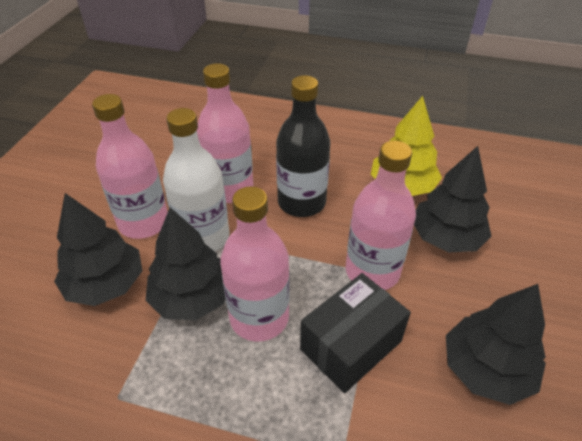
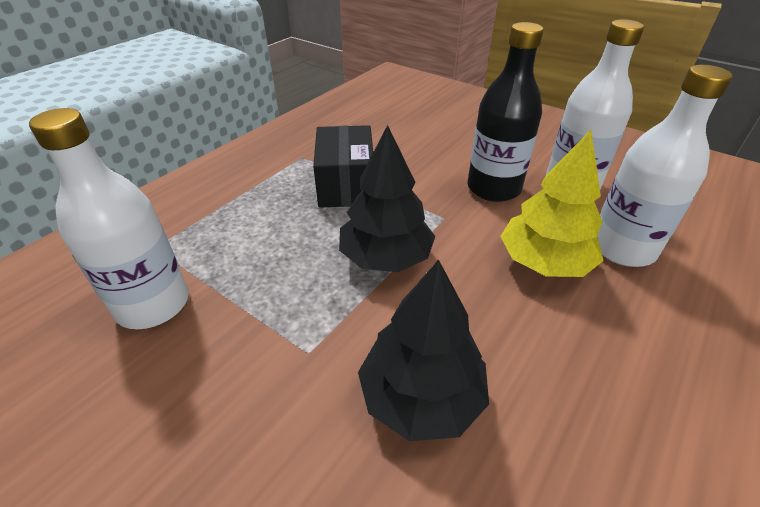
black tree: [54,193,142,306] [145,207,225,320] [414,146,492,253] [446,284,546,405] = 4 -> [339,125,436,272] [358,260,489,441] = 2
pink bottle: [92,94,168,239] [197,63,253,203] [220,186,289,342] [346,141,416,290] = 4 -> none = 0
white bottle: [163,108,229,251] = 1 -> [29,108,189,329] [546,19,644,189] [597,65,733,267] = 3

